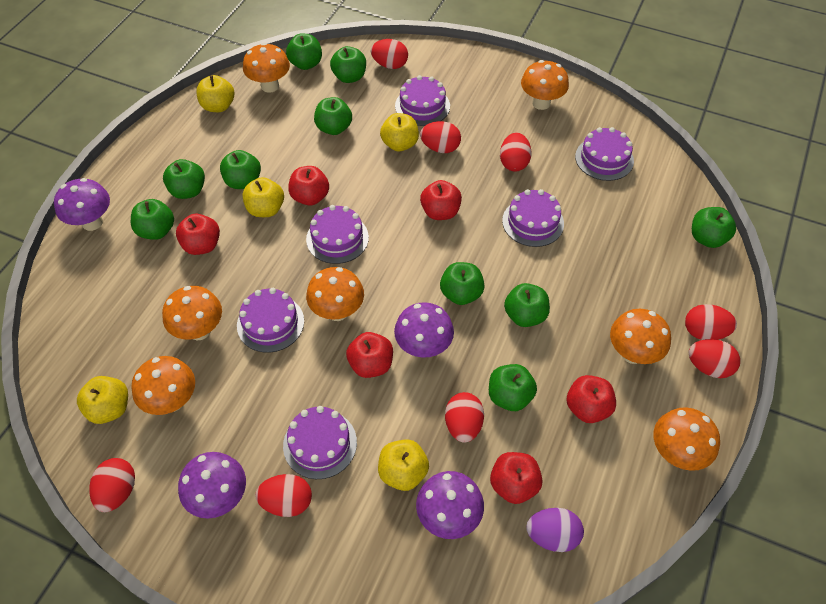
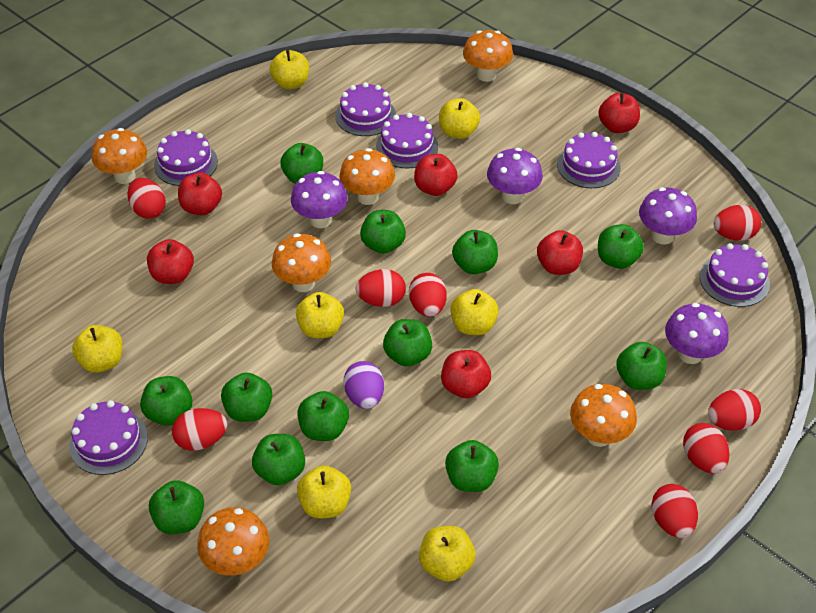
green apple: [131,199,174,240] [163,159,205,199] [220,150,261,189] [286,34,322,70] [314,97,352,135] [330,46,366,83] [440,262,485,305] [489,364,537,411] [504,283,550,327] [692,207,736,248] = 10 -> [140,376,192,426] [149,480,204,534] [221,372,272,422] [252,434,305,485] [281,143,323,184] [297,391,349,441] [360,210,406,254] [383,319,432,367] [445,440,499,492] [452,230,498,274] [598,224,644,269] [616,342,667,390] = 12
orange mushroom: [131,356,195,415] [162,286,222,340] [243,43,290,92] [306,267,364,321] [521,60,569,110] [610,309,671,364] [653,407,720,471] = 7 -> [92,128,147,184] [197,507,269,576] [272,233,331,292] [339,148,395,205] [463,30,513,82] [570,384,637,447] = 6
yellow apple: [77,376,128,424] [196,75,234,112] [243,177,284,217] [378,439,429,491] [380,113,419,151] = 5 -> [72,325,123,373] [269,50,309,89] [296,292,344,338] [297,465,351,518] [419,526,476,582] [439,98,480,139] [450,289,499,335] = 7

